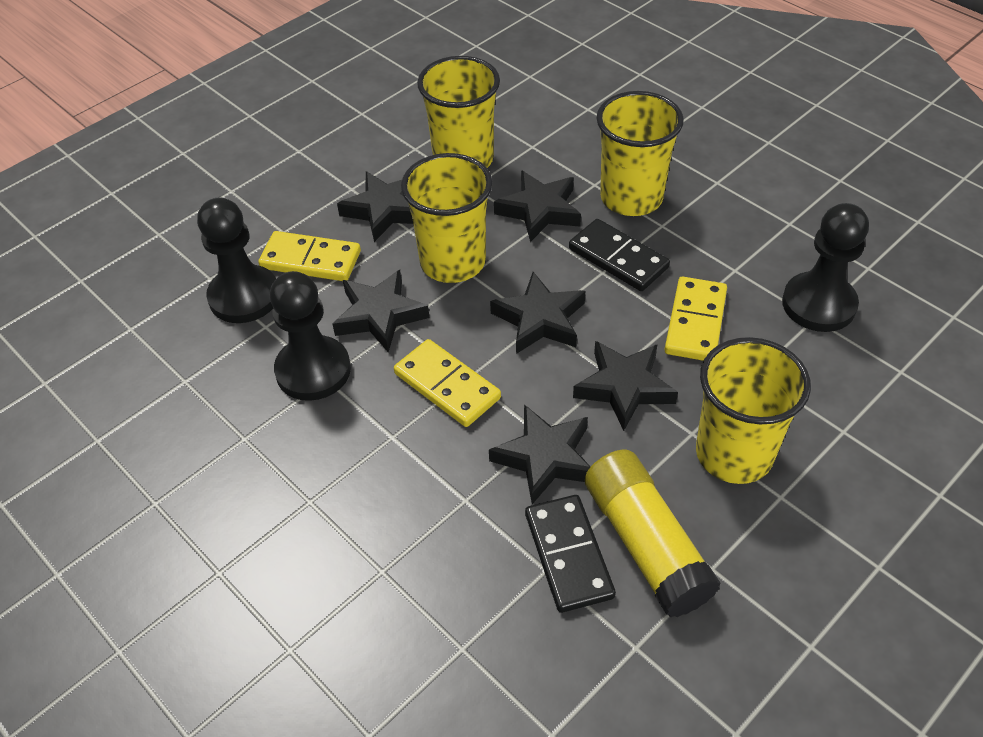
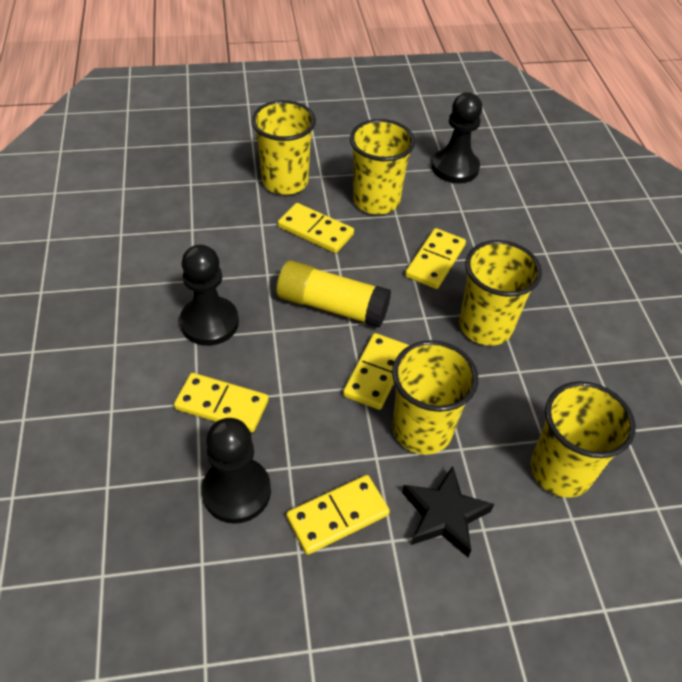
black domino: [525,495,616,613] [569,219,670,291] = 2 -> none = 0
black star: [332,270,430,352] [337,171,413,242] [489,404,590,504] [490,272,585,354] [494,170,581,242] [573,341,678,431] = 6 -> [402,466,494,557] = 1
yellow cup: [401,153,492,283] [417,56,500,168] [597,91,684,216] [696,337,811,484] = 4 -> [251,100,316,195] [350,119,415,214] [392,340,478,455] [459,240,542,346] [530,381,636,498] = 5
yellow domino: [258,231,361,281] [394,339,501,427] [665,277,727,361] = 3 -> [174,373,269,432] [278,203,354,253] [286,475,390,555] [343,333,409,410] [405,228,466,289] = 5

